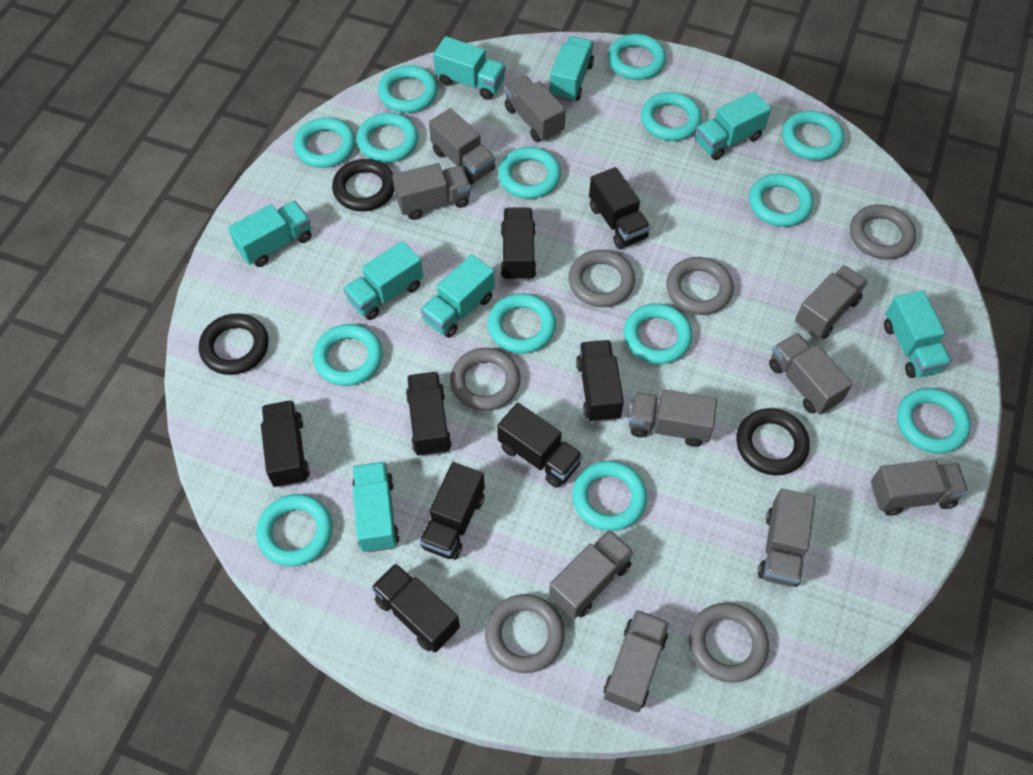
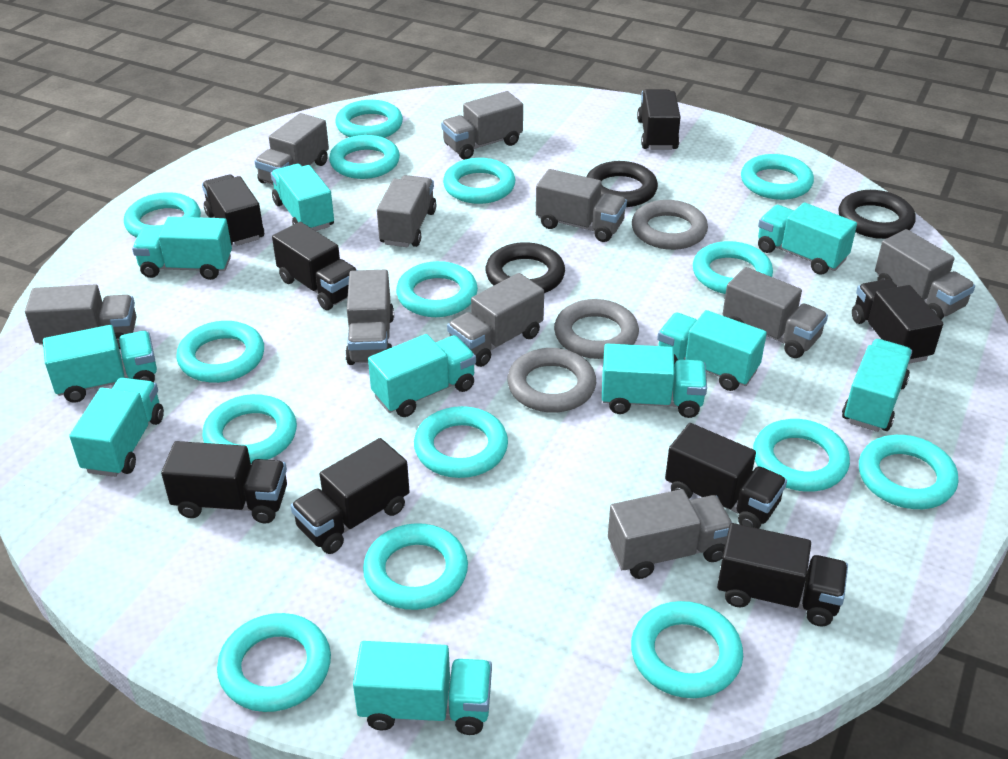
grey ring: [450,348,521,411] [485,594,565,673] [568,250,635,307] [666,257,734,315] [689,603,769,683] [850,204,916,260] = 6 -> [507,348,596,413] [554,299,639,359] [632,200,708,250] = 3
turquoise ring: [256,494,333,566] [294,117,356,168] [313,324,383,386] [357,112,418,163] [378,65,438,113] [488,293,556,354] [498,147,561,199] [572,461,647,531] [608,34,666,80] [623,303,693,364] [641,92,702,141] [749,173,813,227] [782,111,844,161] [897,388,971,454] = 14 -> [124,192,201,238] [176,321,264,383] [202,394,297,464] [217,613,331,712] [329,135,400,179] [335,100,403,138] [363,523,468,610] [396,261,478,317] [414,406,508,478] [443,158,516,204] [631,601,743,698] [693,241,773,294] [741,154,814,200] [753,419,850,492] [859,435,958,509] = 15
turquoise truck: [228,201,311,267] [343,241,423,320] [352,462,399,552] [420,254,495,338] [433,36,506,100] [549,36,594,102] [695,91,771,160] [884,290,951,378] = 8 -> [43,325,157,403] [69,378,164,477] [132,217,232,280] [271,164,334,231] [353,641,492,735] [368,334,476,417] [602,343,707,418] [657,310,767,391] [758,202,857,275] [842,339,912,432] = 10

